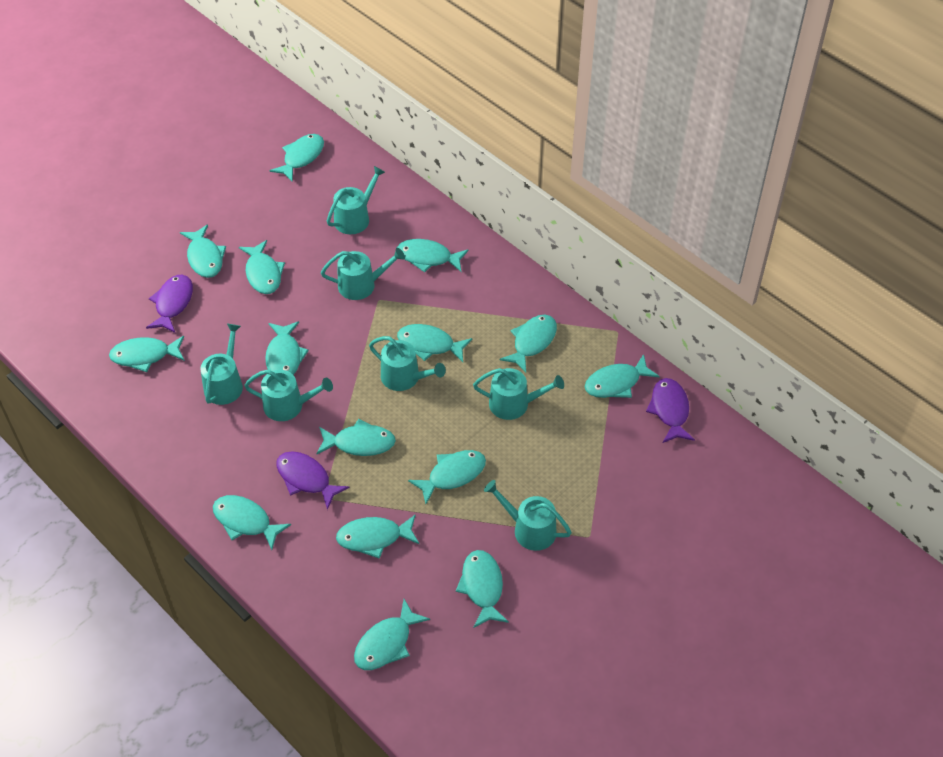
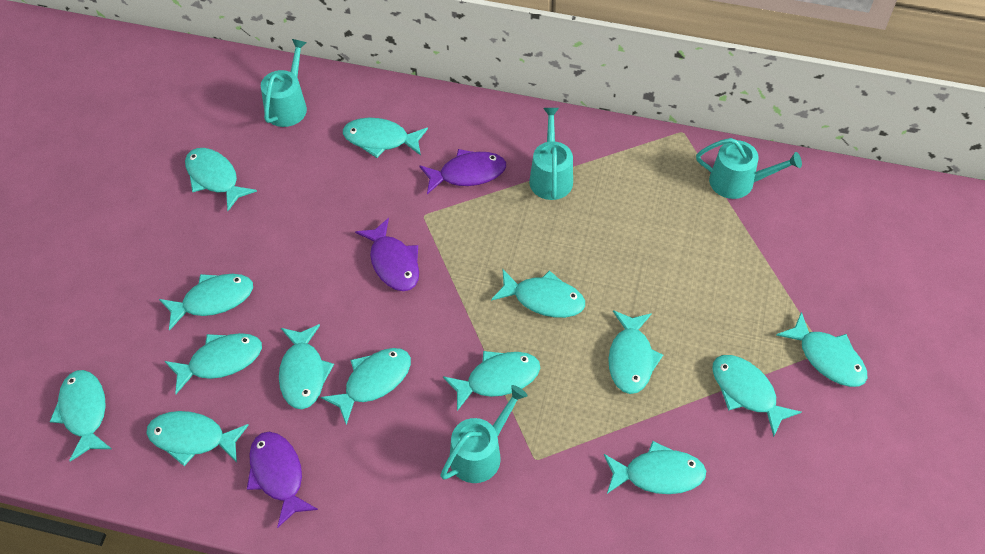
turquoise fish: [109,336,185,372] [180,225,226,278] [213,495,291,550] [239,240,285,294] [265,321,309,375] [270,134,324,182] [316,419,396,456] [336,514,419,559] [354,599,430,670] [397,239,469,272] [397,324,472,362] [408,450,486,504] [456,550,509,628] [500,315,557,373] [585,354,660,398] = 15 -> [50,370,112,462] [146,411,249,466] [159,274,253,331] [165,333,262,394] [185,148,257,211] [279,324,334,409] [321,348,411,425] [343,118,428,158] [443,351,540,411] [491,270,585,318] [604,441,706,494] [608,310,663,394] [712,355,801,437] [776,312,868,387] = 14
turquoise watering can: [201,324,243,405] [244,370,333,421] [321,248,405,300] [327,166,385,234] [369,336,446,391] [473,368,564,420] [484,480,572,551] = 7 -> [261,39,307,127] [440,385,528,483] [529,108,573,200] [696,138,802,199] = 4

